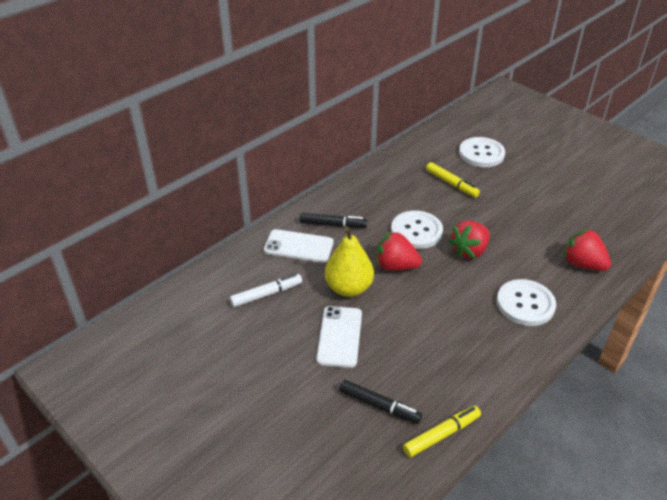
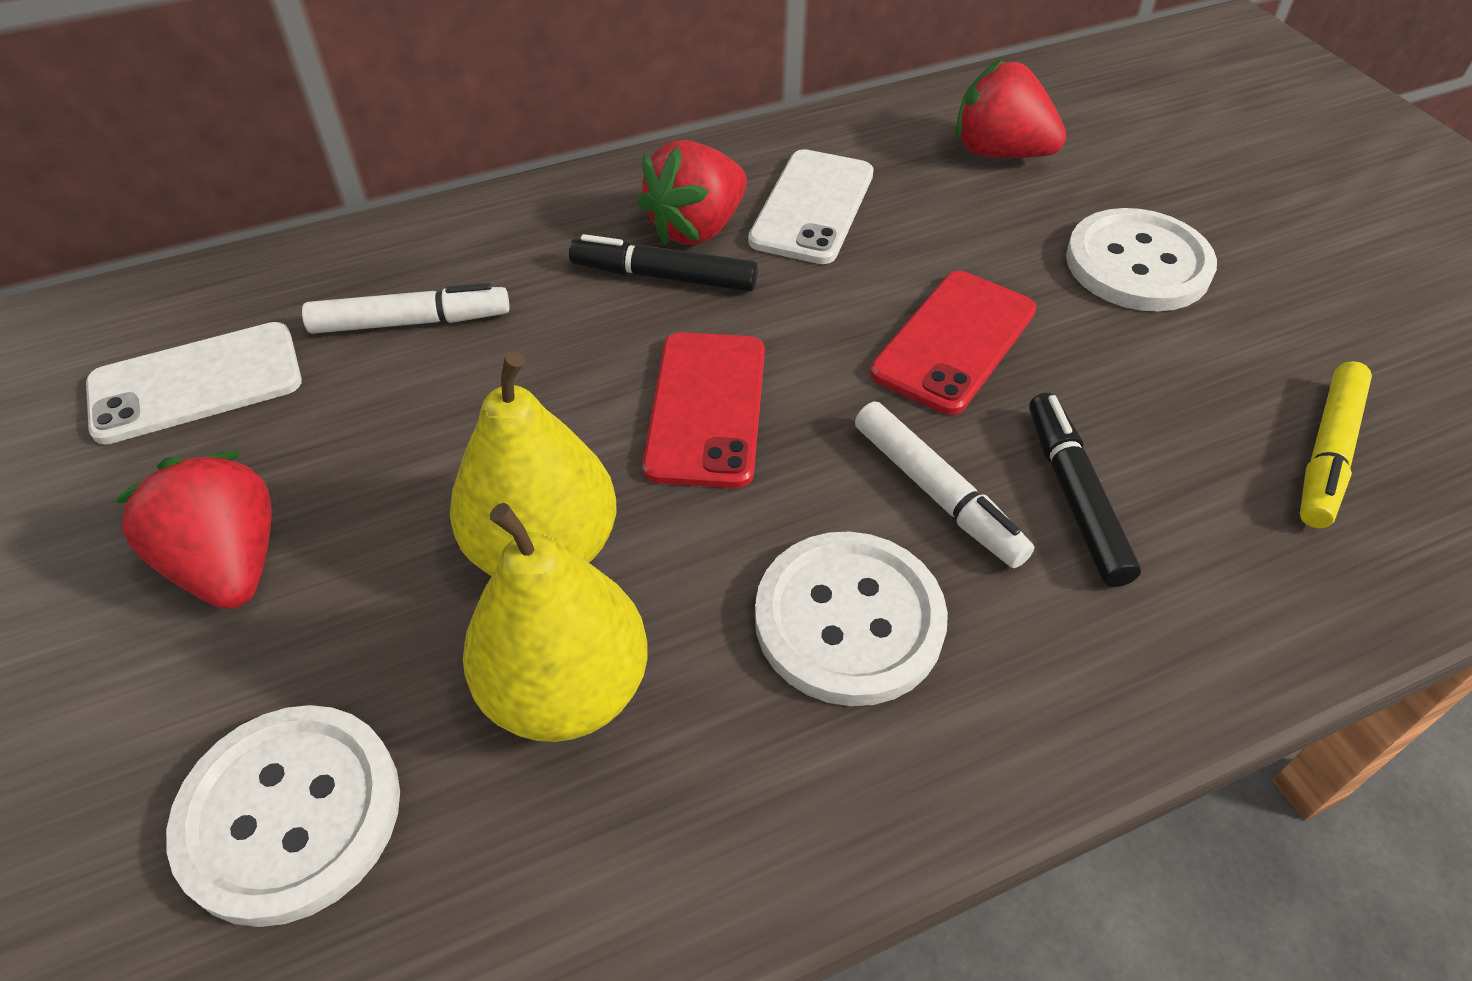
red phone: none = 0 -> [642,332,765,488] [870,271,1036,415] = 2
white marker: [230,274,302,307] = 1 -> [302,283,509,334] [855,401,1034,568] = 2
yellow marker: [403,406,481,457] [426,162,480,197] = 2 -> [1300,361,1372,528] = 1
yellow pear: [325,226,374,297] = 1 -> [450,352,616,576] [463,503,648,742] = 2

